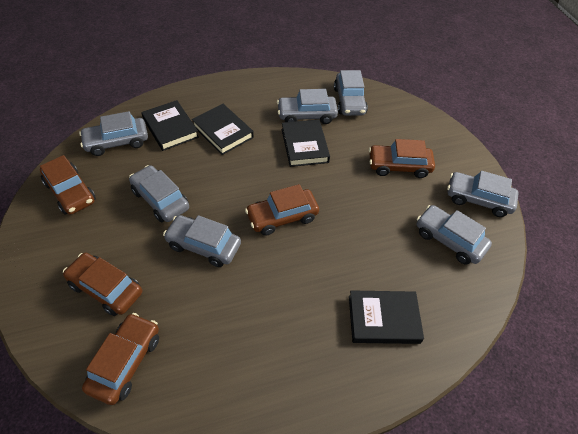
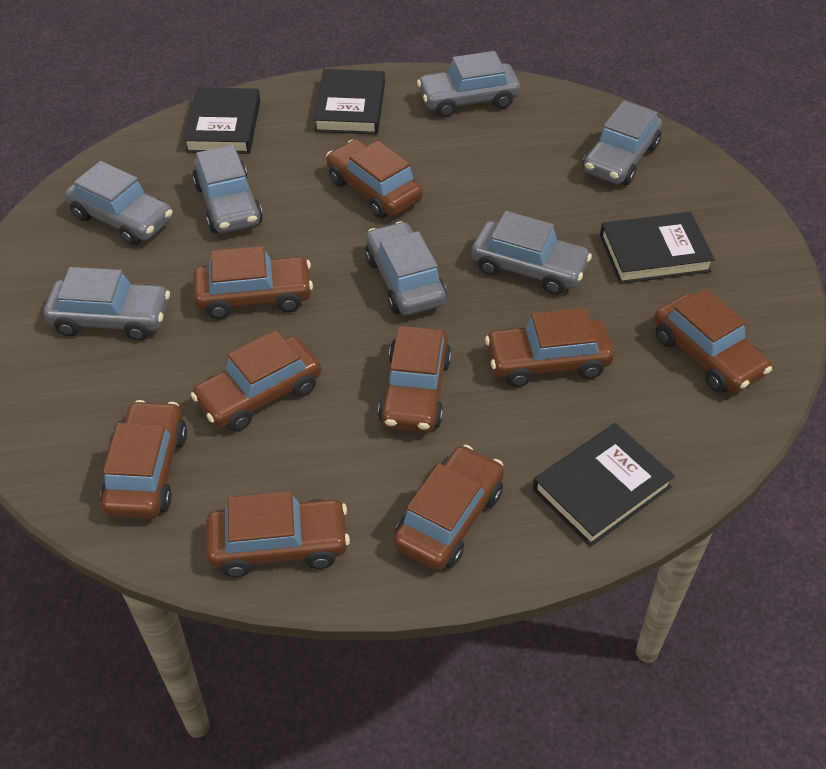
brown car: [40,155,96,215] [63,253,142,316] [82,313,159,405] [245,184,319,236] [369,139,435,178] = 5 -> [100,400,187,519] [191,330,321,432] [193,246,313,319] [206,491,350,577] [326,139,423,219] [378,326,451,433] [393,445,504,570] [485,308,614,387] [654,289,772,393] = 9

